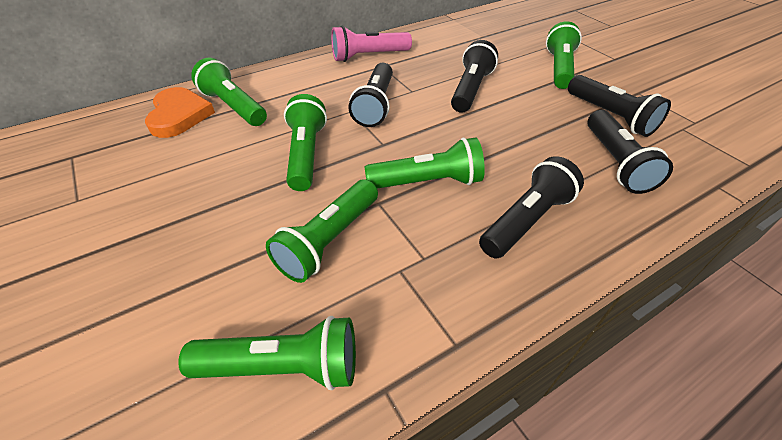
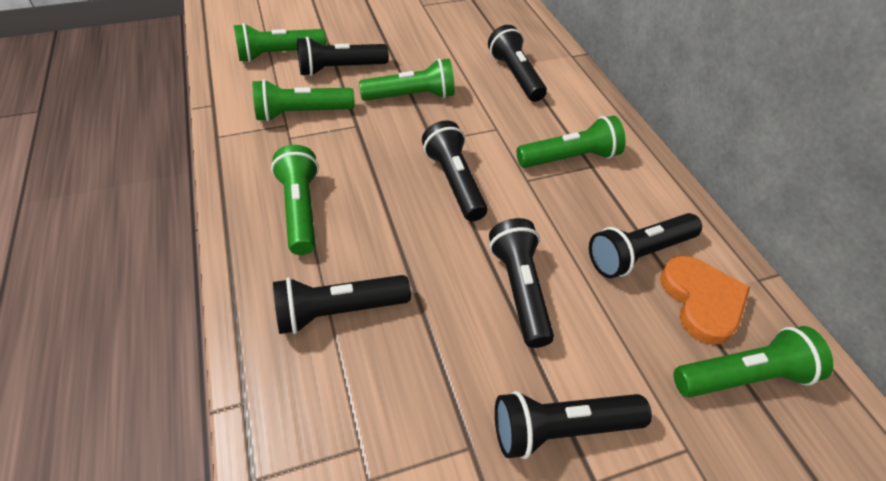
black flashlight: [348,63,393,127] [451,40,498,113] [479,156,584,259] [568,75,671,137] [587,110,673,194] = 5 -> [273,275,411,334] [297,37,389,76] [422,120,487,221] [488,25,547,102] [489,218,554,348] [495,391,652,459] [589,213,702,278] = 7
pink flashlight: [331,26,412,62] = 1 -> none = 0

